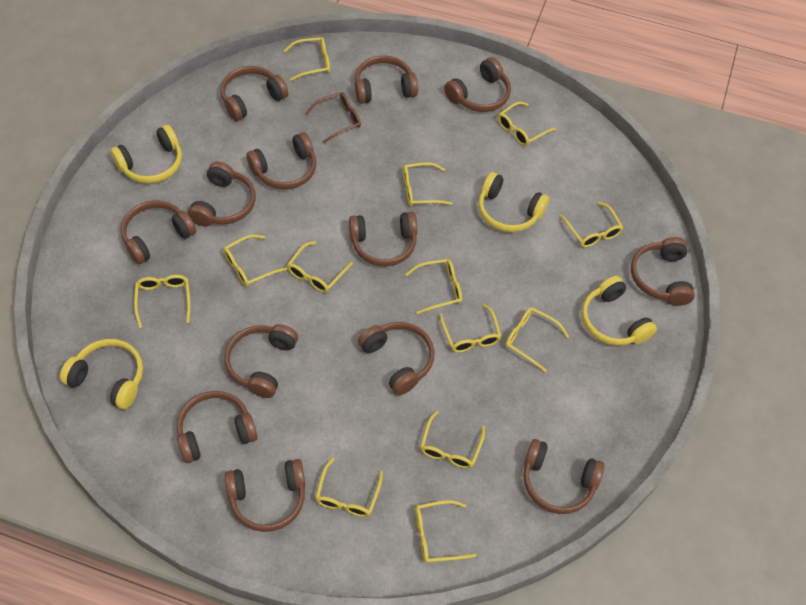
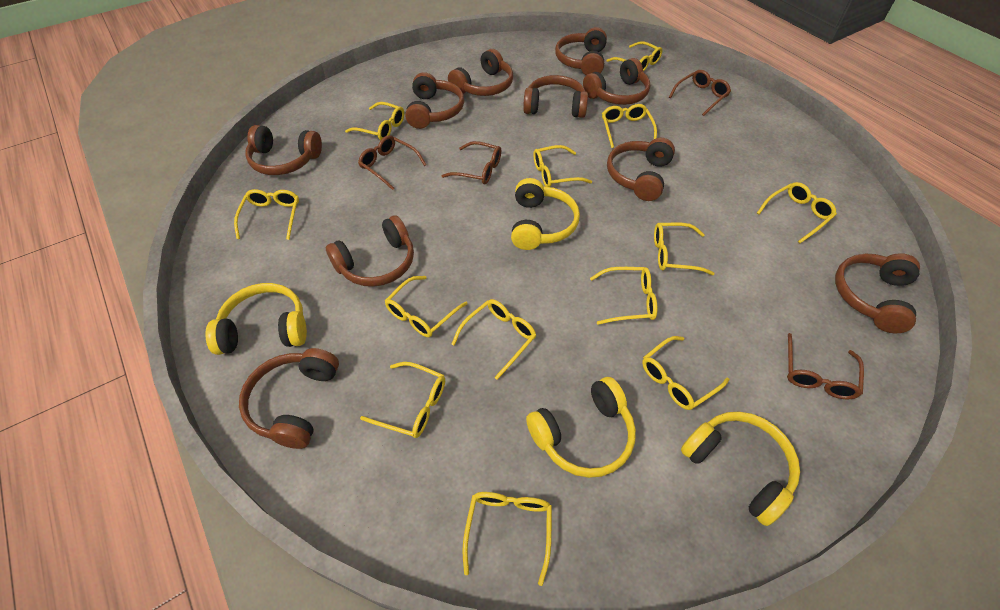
brown glasses: [305,92,361,144] = 1 -> [358,135,426,190] [442,141,501,184] [669,70,731,116] [787,333,864,399] = 4
brown headphones: [121,200,196,264] [177,391,258,463] [188,162,256,226] [220,66,288,121] [225,324,298,398] [225,459,305,532] [247,132,316,190] [349,212,417,266] [355,55,418,104] [358,322,435,395] [444,57,511,112] [523,439,604,514] [631,237,695,306] = 13 -> [239,348,339,449] [245,125,322,175] [326,216,414,287] [405,72,464,129] [448,49,513,96] [523,75,588,118] [555,27,607,75] [583,58,650,105] [607,138,675,201] [835,253,920,333] = 10

